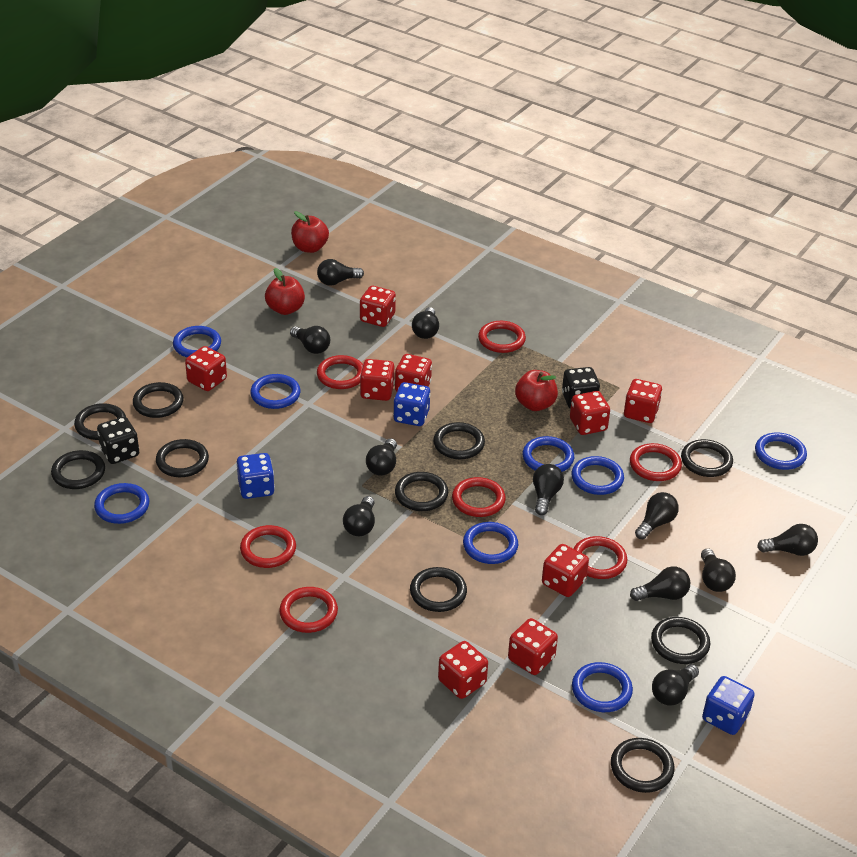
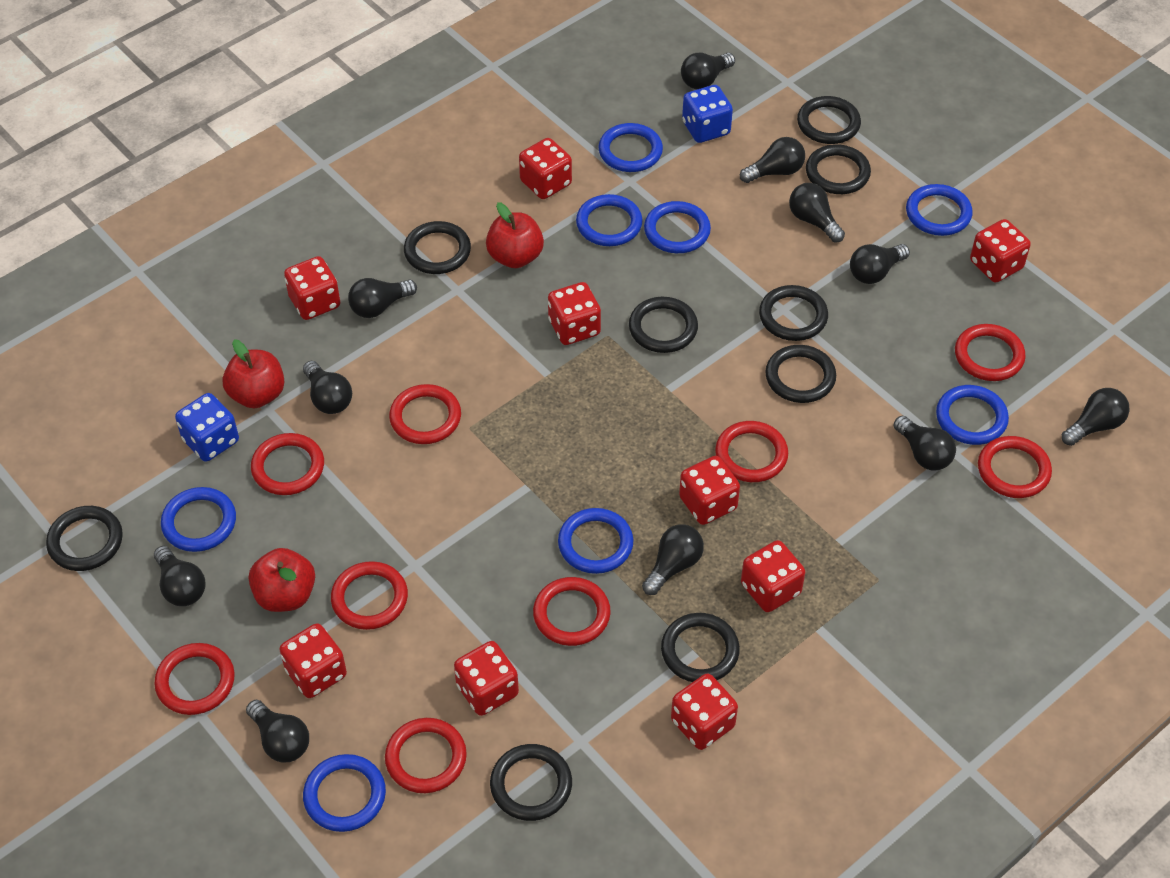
black dice: [97,417,139,464] [562,367,600,409] = 2 -> none = 0
black ring: [51,450,105,489] [74,403,126,440] [133,382,184,418] [156,439,209,477] [395,472,448,511] [410,567,467,612] [433,422,485,459] [611,738,675,793] [651,617,710,664] [681,439,733,477] = 10 -> [46,506,123,571] [404,221,471,274] [490,744,572,821] [629,297,698,353] [661,613,740,682] [759,285,828,341] [765,345,836,403] [797,96,861,144] [806,144,871,194] = 9
blue dice: [236,453,275,499] [393,382,431,426] [702,676,755,735] = 3 -> [175,393,239,462] [682,85,733,143] = 2
red ring: [240,525,296,568] [279,587,338,633] [317,355,363,389] [452,477,506,517] [478,321,526,353] [573,536,628,579] [630,443,682,481] = 7 -> [154,643,235,715] [251,433,324,495] [331,561,408,630] [385,718,467,793] [389,384,461,444] [533,577,611,646] [715,421,788,482] [955,324,1026,381] [978,436,1052,498] = 9

